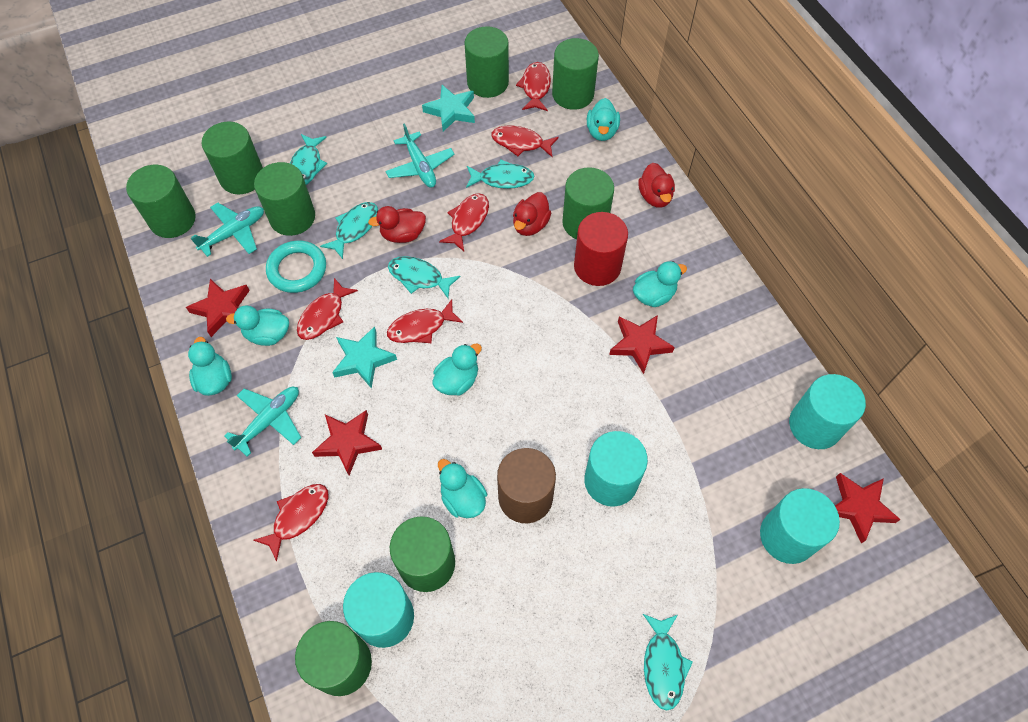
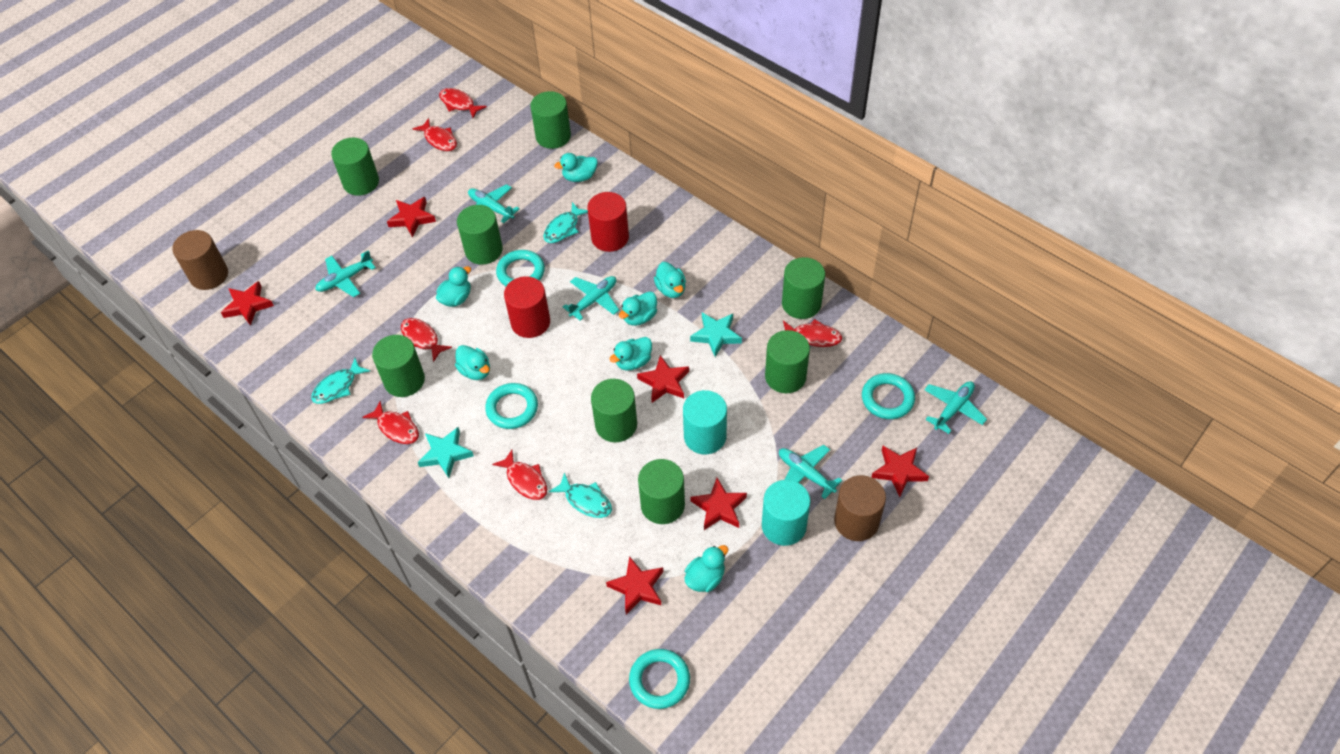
brown cylinder: [497,448,556,523] = 1 -> [172,230,228,290] [834,475,886,541] = 2
red cylinder: [574,212,628,286] = 1 -> [504,276,550,338] [587,192,629,252] = 2
red duck: [368,206,426,243] [513,192,551,236] [638,163,675,208] = 3 -> none = 0
red star: [186,279,250,337] [312,410,382,476] [609,315,675,374] [835,473,901,544] = 4 -> [221,281,274,326] [387,197,436,237] [606,556,663,614] [637,355,689,403] [691,478,747,530] [871,446,929,497] = 6
turquoise cylinder: [343,572,414,648] [584,431,648,507] [760,488,840,564] [789,374,866,449] = 4 -> [683,390,727,454] [762,480,810,546] = 2
turquoise duck: [188,337,232,396] [226,305,289,346] [433,344,482,396] [438,459,487,518] [587,98,620,141] [633,261,687,307] = 6 -> [436,266,471,307] [455,345,490,380] [554,153,598,182] [610,337,652,371] [619,291,657,326] [654,262,686,298] [685,545,728,592] = 7
turquoise fish: [290,134,327,185] [320,202,378,259] [388,256,460,298] [466,160,534,189] [643,614,693,710] = 5 -> [311,358,370,404] [543,202,588,243] [549,472,612,518] = 3
turquoise plane: [190,203,264,257] [224,387,301,457] [386,123,455,188] = 3 -> [315,250,376,297] [468,184,520,223] [563,276,619,321] [779,445,842,499] [924,381,987,434] = 5
turquoise ring: [266,241,326,293] = 1 -> [485,383,538,429] [496,250,545,286] [629,649,690,709] [862,373,915,419] = 4

